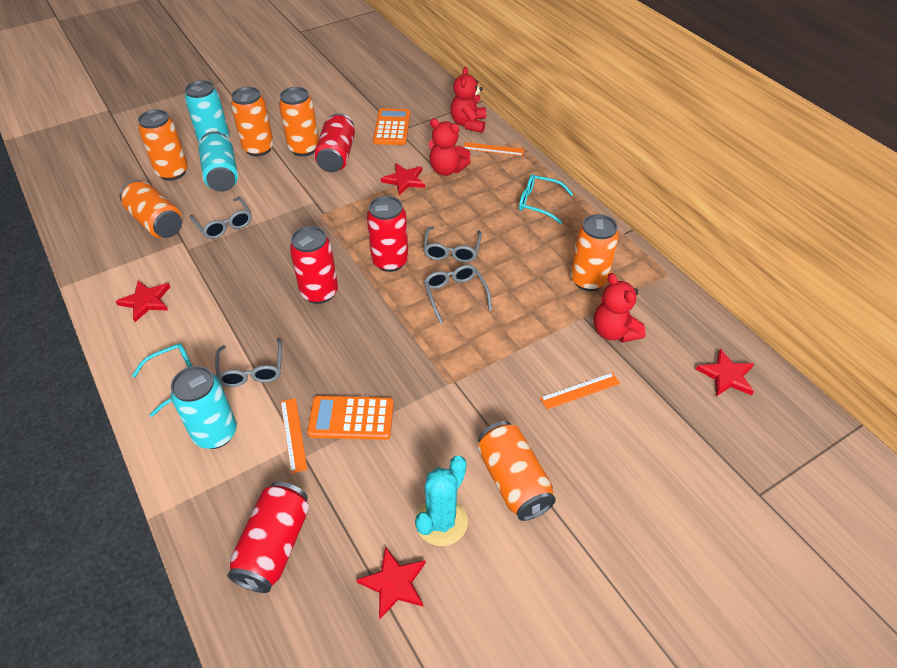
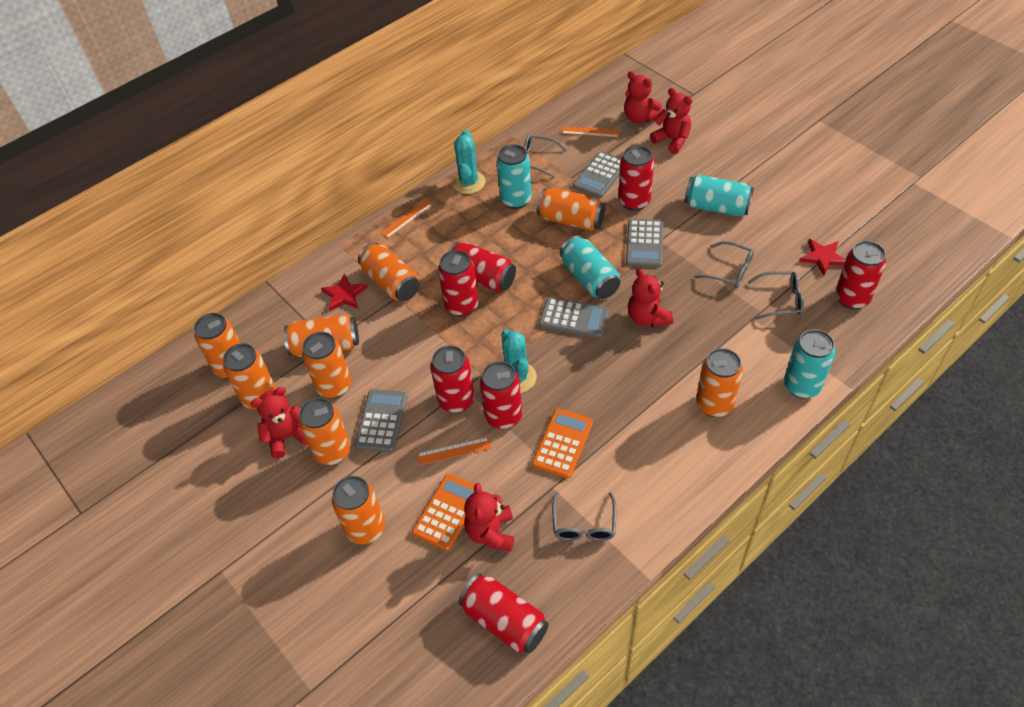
grey calculator: none = 0 -> [355,389,407,453] [539,297,609,338] [573,151,621,198] [626,219,663,267] = 4
orange can: [120,180,182,238] [138,109,188,181] [231,87,274,156] [279,87,319,156] [478,421,556,521] [570,214,619,291] = 6 -> [194,313,241,379] [223,343,276,410] [284,314,359,357] [299,398,351,465] [302,332,351,399] [332,476,385,544] [358,242,419,301] [537,188,605,231] [696,348,743,417] = 9
red can: [228,482,309,593] [290,226,338,304] [314,113,355,172] [367,196,409,272] = 4 -> [430,345,475,413] [438,250,479,317] [448,242,516,292] [459,573,548,654] [480,361,522,429] [618,145,654,211] [835,241,886,309] = 7
red star: [115,281,170,322] [357,546,426,619] [381,163,425,195] [696,349,754,396] = 4 -> [321,274,368,311] [799,239,846,276] = 2
red teddy bear: [428,118,471,176] [451,67,486,133] [594,273,646,343] = 3 -> [251,387,308,459] [464,483,514,551] [624,71,662,123] [628,268,673,328] [650,88,692,154] = 5
turquoise cactus: [415,456,468,546] = 1 -> [453,130,486,194] [501,329,537,393] = 2
turquoise can: [171,366,237,449] [185,80,230,143] [199,131,238,192] = 3 -> [497,144,532,209] [560,236,620,299] [685,175,754,216] [784,329,835,399] = 4
turquoise glasses: [132,343,193,417] [519,174,573,224] = 2 -> none = 0

